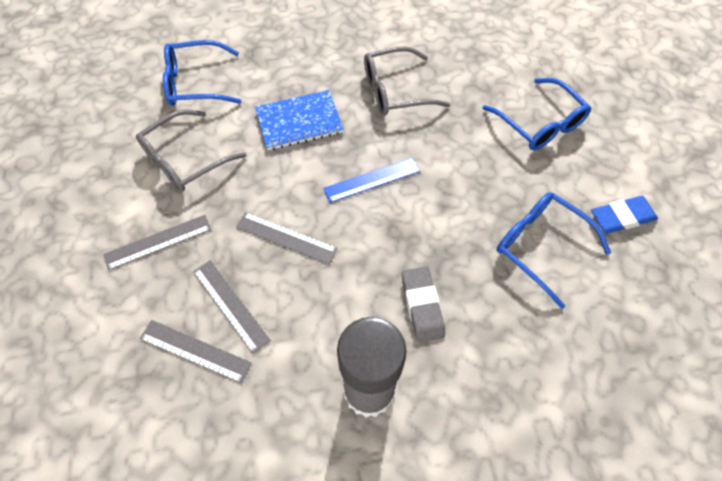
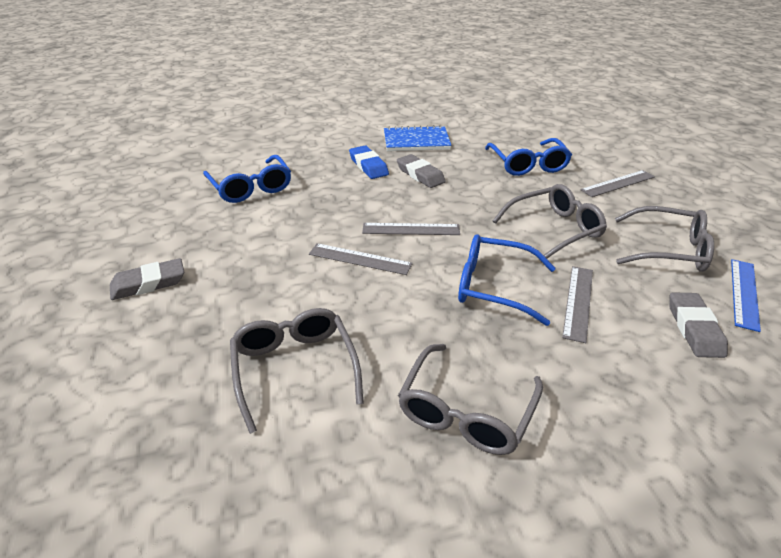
grey eraser: [402,267,445,343] = 1 -> [110,258,184,300] [397,154,446,188] [669,292,728,358] = 3
grey glasses: [136,109,246,192] [364,46,450,115] = 2 -> [230,308,364,434] [398,344,543,455] [493,184,607,263] [615,206,714,272] = 4
grey glue stick: [337,317,406,418] = 1 -> none = 0

